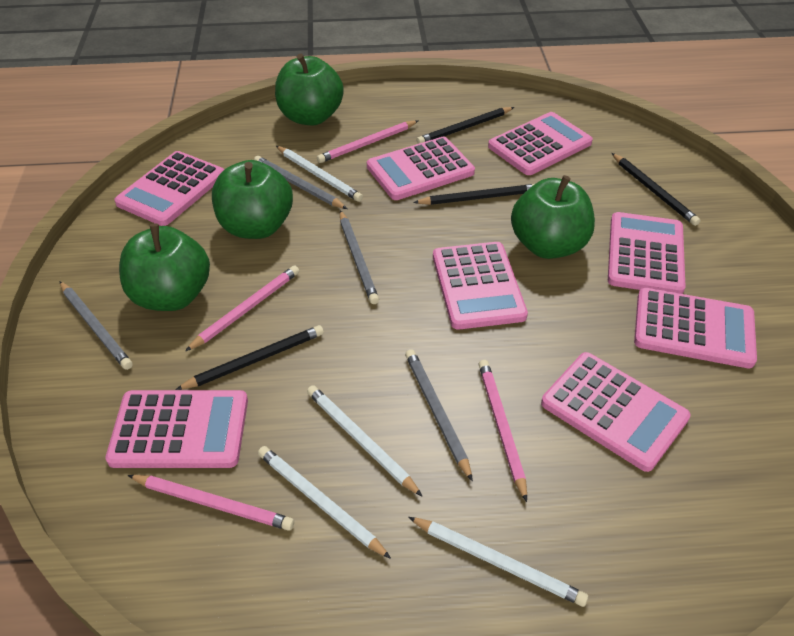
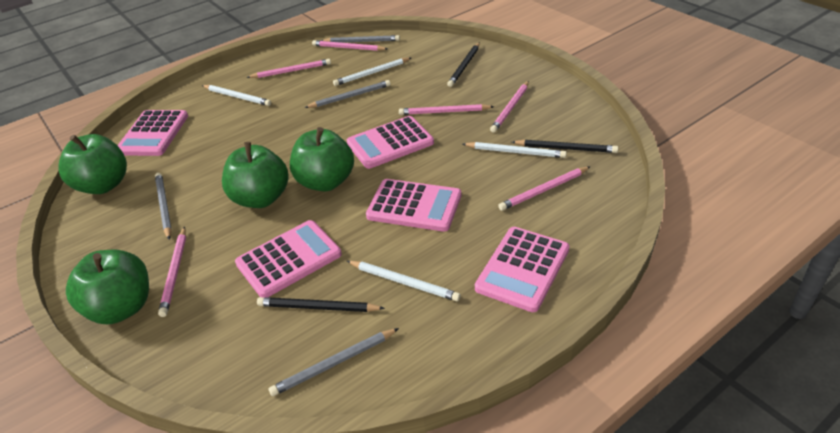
black pencil: [175,325,324,390] [413,184,534,205] [416,107,514,144] [612,153,701,226] = 4 -> [257,297,385,312] [447,42,480,87] [512,140,618,153] = 3
pink calculator: [105,390,248,468] [114,151,224,226] [367,137,475,200] [433,242,528,330] [488,112,593,175] [541,352,691,472] [608,212,686,294] [634,288,757,368] = 8 -> [117,110,188,156] [235,220,342,297] [347,116,434,169] [366,179,461,232] [475,227,569,312] = 5
pink pencil: [128,475,294,531] [185,265,299,351] [317,120,418,163] [478,360,527,502] = 4 -> [158,227,186,317] [246,59,331,78] [312,40,388,51] [399,104,494,115] [490,81,529,133] [498,166,591,211] = 6

